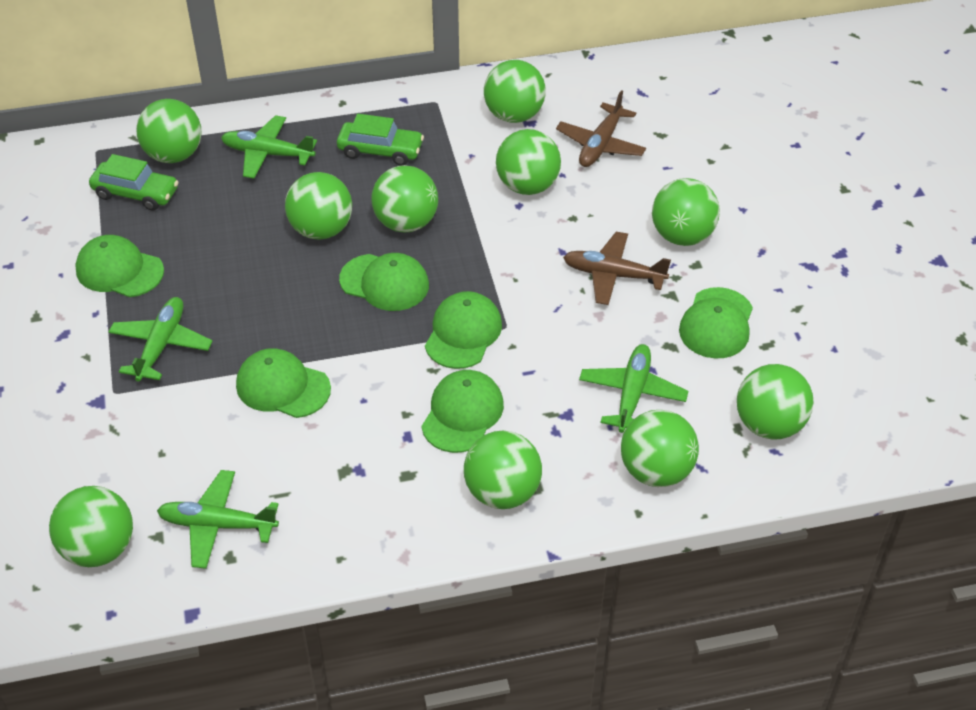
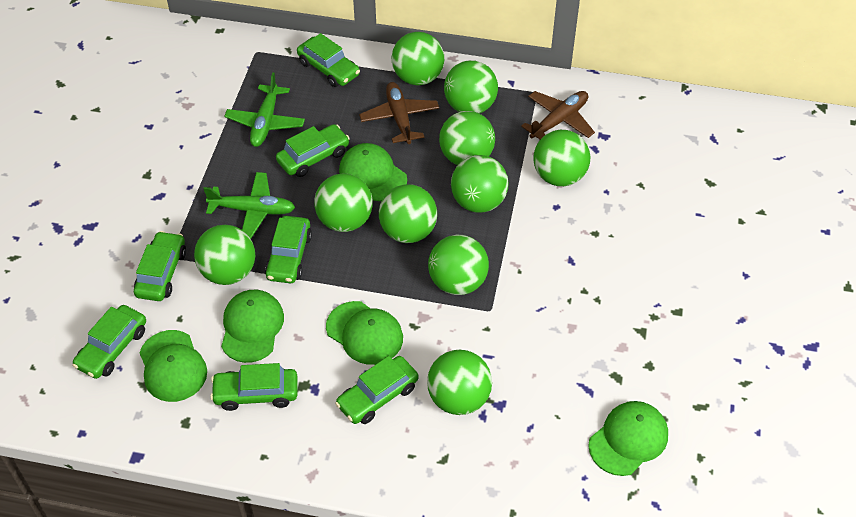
green cap: [75,235,164,297] [236,348,331,418] [339,253,429,311] [421,370,504,453] [425,291,502,369] [679,287,753,359] = 6 -> [139,330,207,402] [221,290,284,363] [326,301,403,365] [339,143,407,201] [588,401,668,476] = 5
green car: [89,154,178,211] [337,114,424,165] = 2 -> [72,305,146,379] [134,231,186,301] [210,363,298,411] [265,216,312,283] [276,124,350,177] [297,33,360,87] [335,356,418,424] = 7
green plane: [109,297,213,382] [157,470,279,569] [221,115,317,179] [579,344,688,433] = 4 -> [203,172,295,239] [224,72,305,147] = 2

